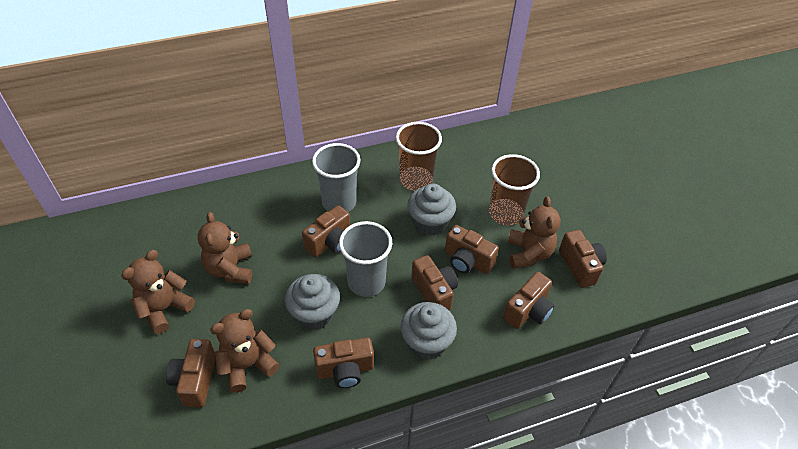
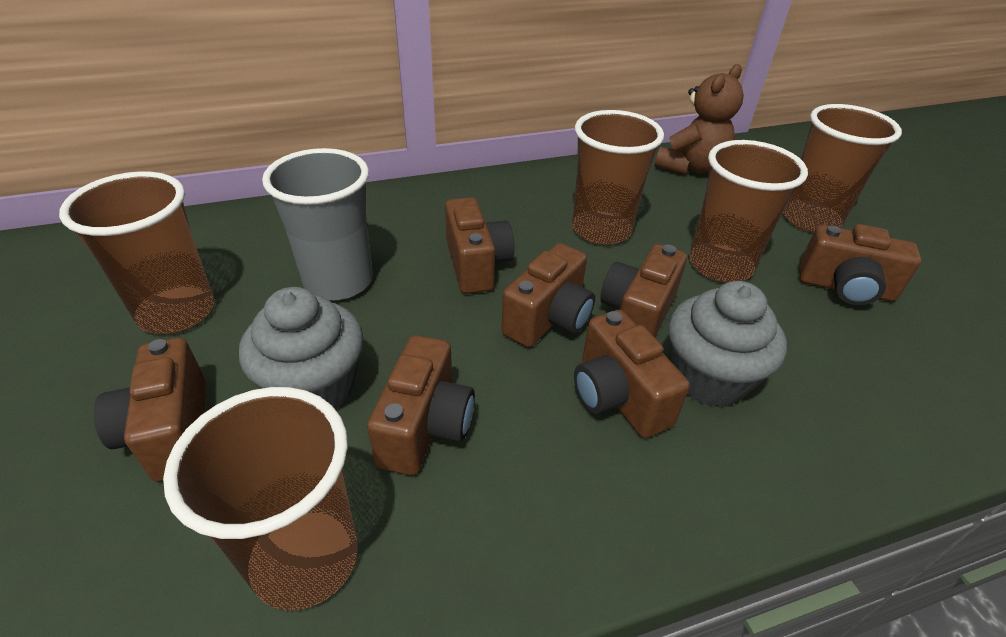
brown cup: [396,122,442,191] [489,154,540,225] = 2 -> [59,171,214,334] [163,387,358,610] [572,110,664,245] [689,140,808,282] [783,104,902,233] = 5
brown teddy bear: [121,250,195,334] [198,212,252,284] [210,309,279,393] [507,196,560,269] = 4 -> [655,64,744,175] = 1
grey cup: [312,143,360,212] [339,221,392,297] = 2 -> [262,148,373,300] = 1
grey cupcake: [285,274,340,330] [400,302,457,360] [407,184,456,236] = 3 -> [239,287,363,410] [668,281,787,407] = 2

